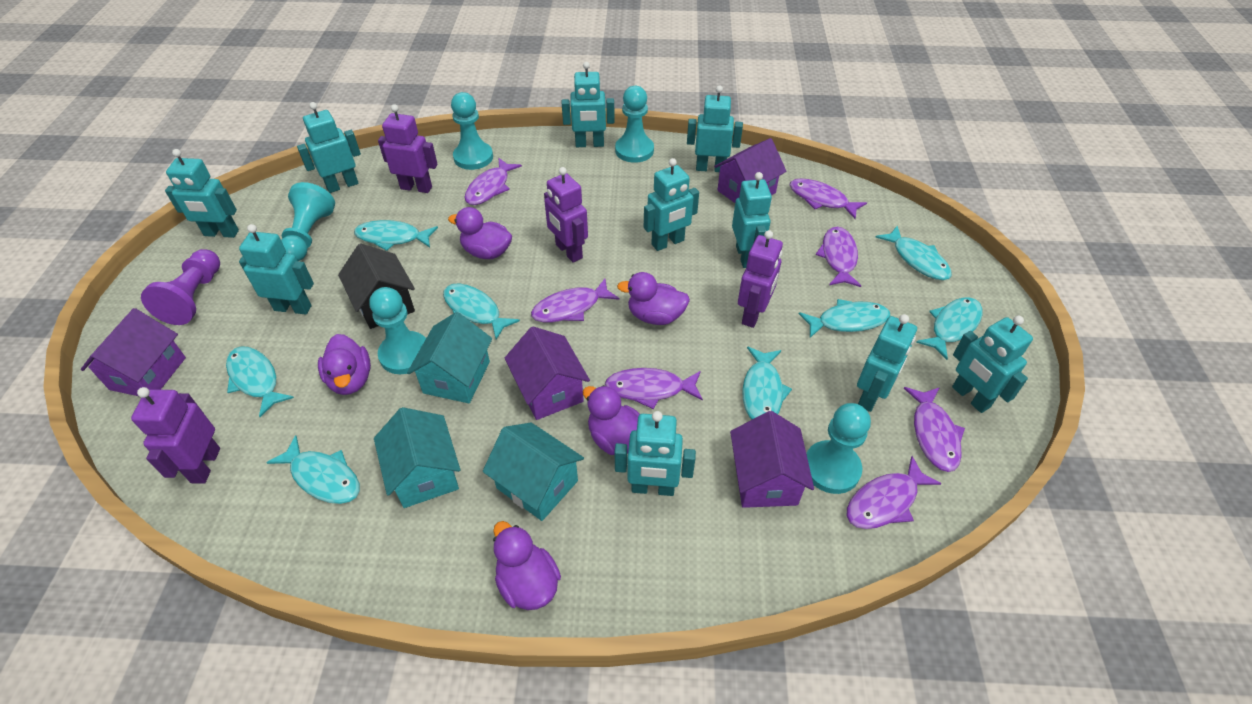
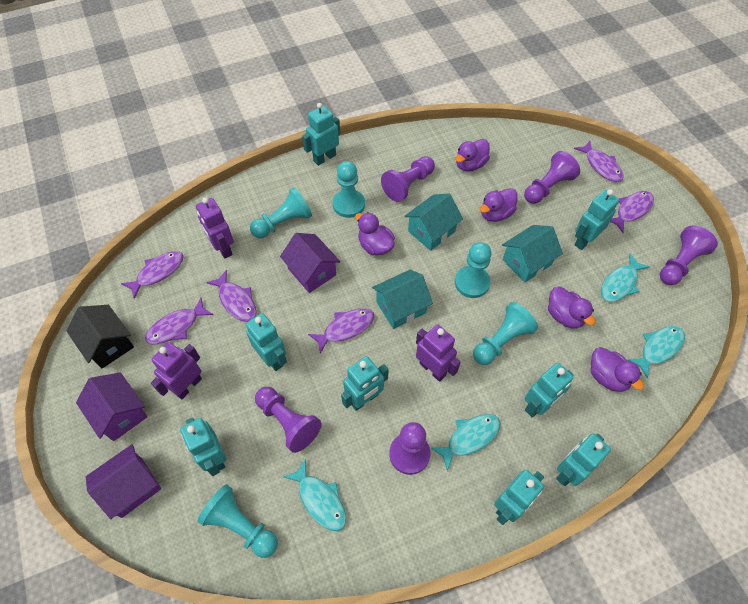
purple fish: [464,158,522,205] [531,279,619,322] [605,368,703,409] [790,178,867,219] [816,226,861,287] [847,456,942,529] [904,387,965,472] = 7 -> [121,251,184,299] [145,298,213,345] [206,270,256,322] [308,308,374,354] [574,141,623,182] [610,191,654,233] = 6
purple house: [81,308,186,396] [505,326,590,420] [714,138,786,203] [730,411,814,508] = 4 -> [76,372,147,441] [86,444,161,519] [280,233,340,293] = 3
purple pawn: [141,249,220,325] = 1 -> [255,387,321,453] [381,156,435,202] [389,422,430,475] [524,151,580,204] [660,225,718,285] = 5
purple robot: [131,387,220,484] [378,104,438,193] [544,167,588,262] [738,230,783,328] = 4 -> [151,342,202,399] [196,197,234,259] [416,324,461,382] = 3
turquoise fish: [226,346,294,417] [266,435,360,504] [354,220,438,251] [443,283,520,340] [742,346,792,419] [799,299,890,338] [875,226,952,280] [916,297,983,360] = 8 -> [283,459,346,531] [431,414,501,471] [601,254,650,302] [627,326,685,379] = 4
turquoise robot: [165,149,239,238] [239,224,314,314] [297,102,361,193] [562,62,615,147] [614,411,696,496] [644,158,699,251] [687,85,743,172] [732,172,772,268] [857,314,917,412] [952,316,1033,413] = 10 -> [180,418,226,476] [246,313,287,371] [302,103,340,166] [341,356,389,411] [494,470,544,525] [525,363,574,418] [556,433,611,486] [574,189,619,250] = 8

